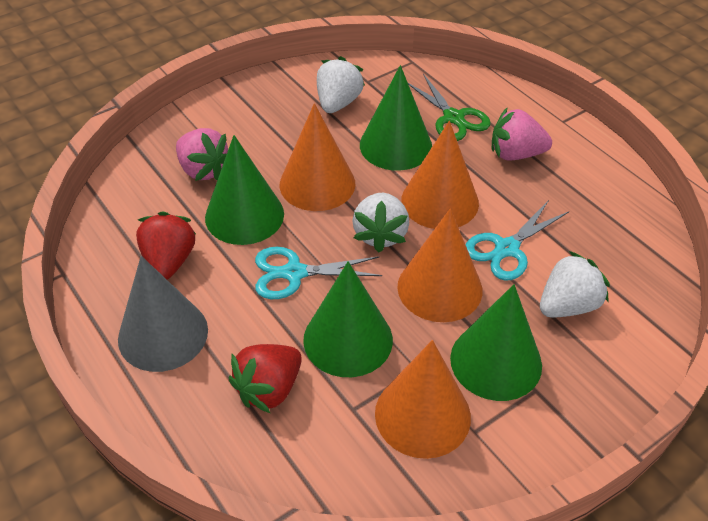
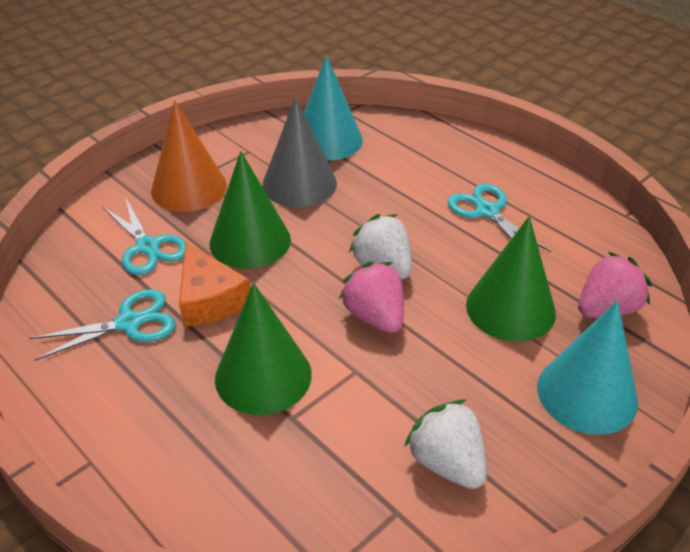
green cone: [205,135,284,245] [303,262,393,377] [360,65,432,170] [450,284,542,401] = 4 -> [209,151,291,269] [215,283,312,415] [466,216,556,342] = 3
green scissors: [408,74,491,141] = 1 -> none = 0
orange cheese: none = 0 -> [179,242,250,327] = 1
orange cone: [280,103,355,211] [375,340,471,459] [397,209,482,322] [401,121,479,229] = 4 -> [151,100,227,212] = 1
red strawberry: [136,211,196,280] [229,344,302,414] = 2 -> none = 0
turquoise cone: none = 0 -> [304,55,363,161] [537,301,638,435] = 2
turquoise scissors: [255,247,382,299] [466,200,569,281] = 2 -> [30,289,176,361] [103,197,186,275] [447,184,551,252] = 3
white strawberry: [317,56,365,113] [352,193,409,252] [540,251,610,318] = 3 -> [349,214,412,280] [404,399,487,489] = 2

